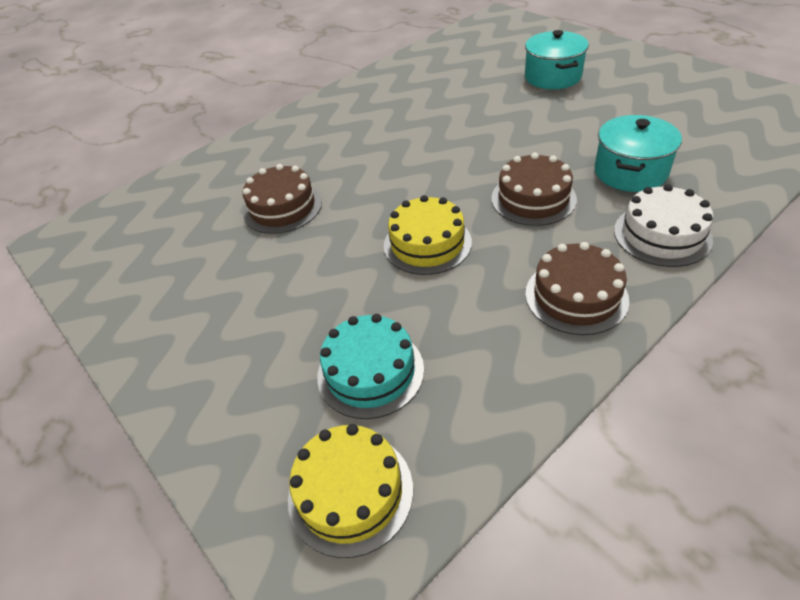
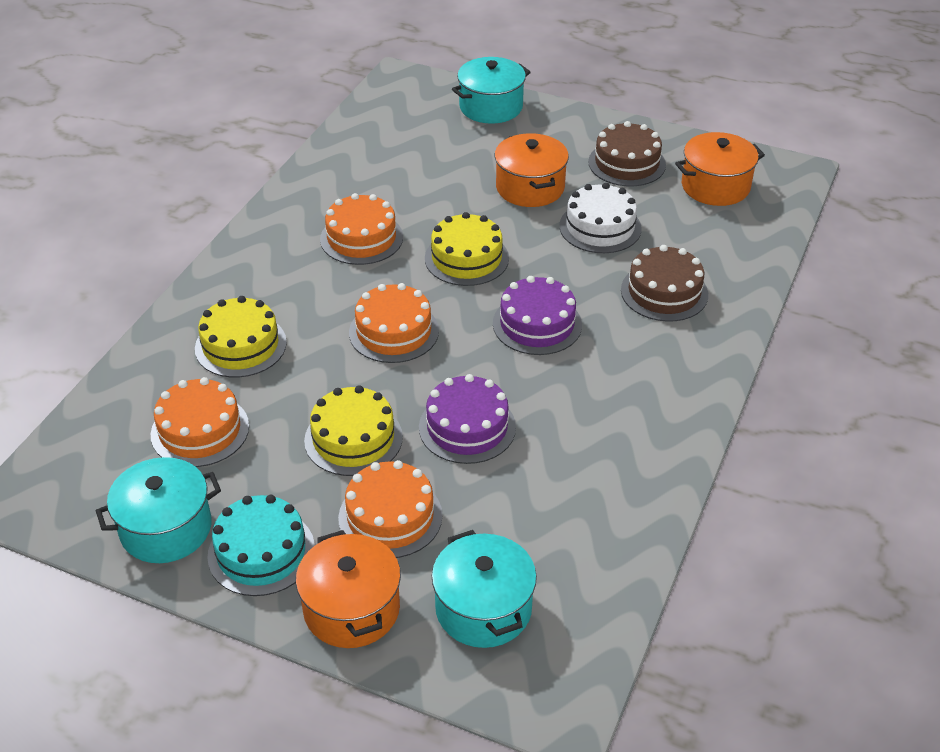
brown cake: [243,164,322,234] [491,153,577,226] [525,242,629,335] = 3 -> [588,121,666,186] [621,245,708,322] = 2
orange cake: none = 0 -> [151,377,249,467] [320,193,403,265] [338,460,442,558] [349,283,439,363] = 4
orange pot: none = 0 -> [296,530,401,648] [495,133,569,207] [675,132,765,206] = 3
purple cake: none = 0 -> [419,374,516,464] [493,276,582,355] = 2
turquoise pot: [525,30,589,89] [594,115,682,192] = 2 -> [96,457,221,563] [432,530,537,648] [452,57,531,124] = 3
yellow cake: [288,424,413,558] [384,195,472,275] = 2 -> [195,296,287,378] [304,385,403,476] [425,212,509,286] = 3

